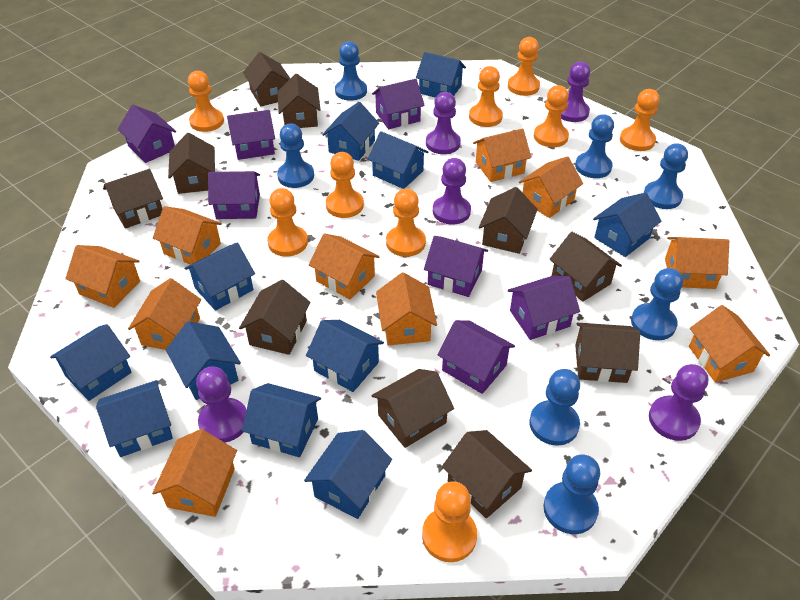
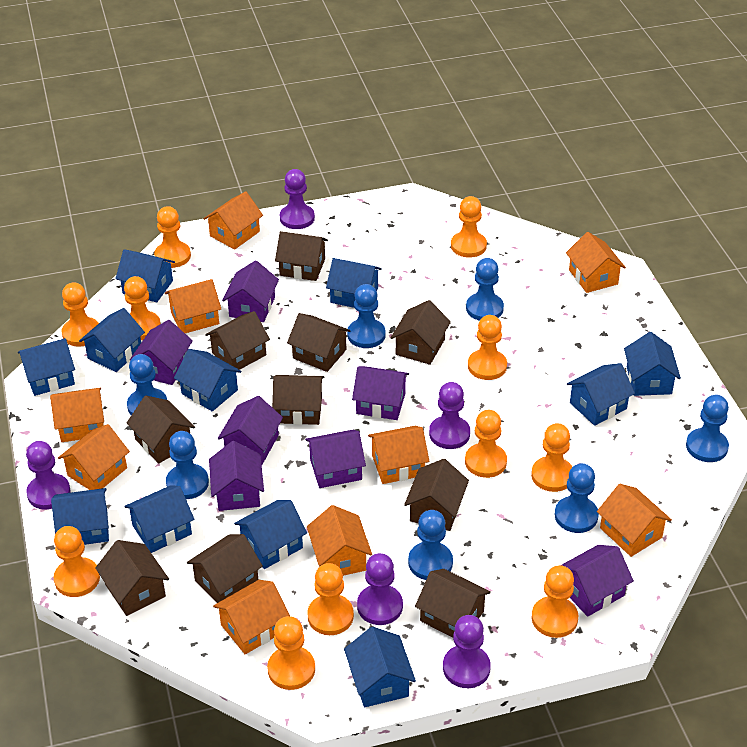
orange house: [65,245,140,308] [128,278,201,350] [152,429,237,517] [153,206,222,265] [309,233,380,300] [376,272,437,345] [473,128,531,182] [519,156,583,218] [665,237,729,289] [689,305,770,382] = 10 -> [50,388,104,442] [58,424,130,490] [165,279,221,333] [203,191,263,250] [213,580,290,654] [307,505,372,576] [368,426,430,484] [566,232,626,293] [597,484,672,557] = 9
orange pawn: [188,71,224,132] [267,188,308,256] [326,152,364,218] [386,188,426,257] [422,481,477,562] [469,66,503,127] [508,37,540,96] [534,85,569,147] [620,89,660,151] = 9 -> [54,526,100,597] [62,282,99,347] [124,276,161,340] [154,206,191,268] [267,616,315,690] [307,563,354,635] [451,196,487,258] [465,410,507,478] [468,315,507,380] [531,423,572,492] [532,565,578,638] = 11

